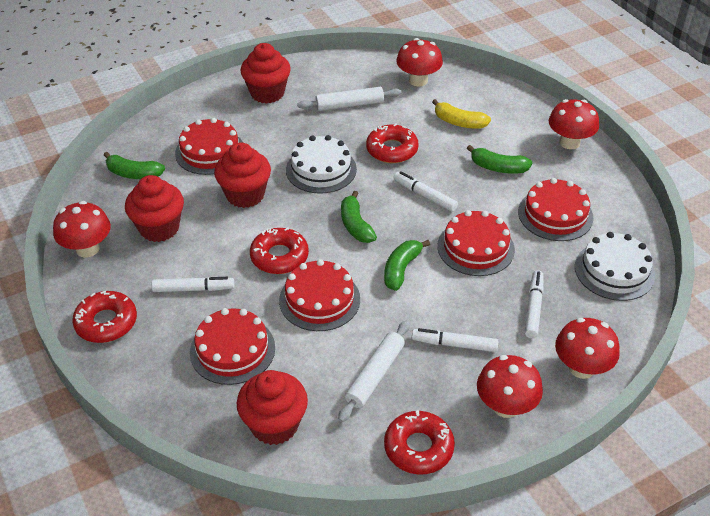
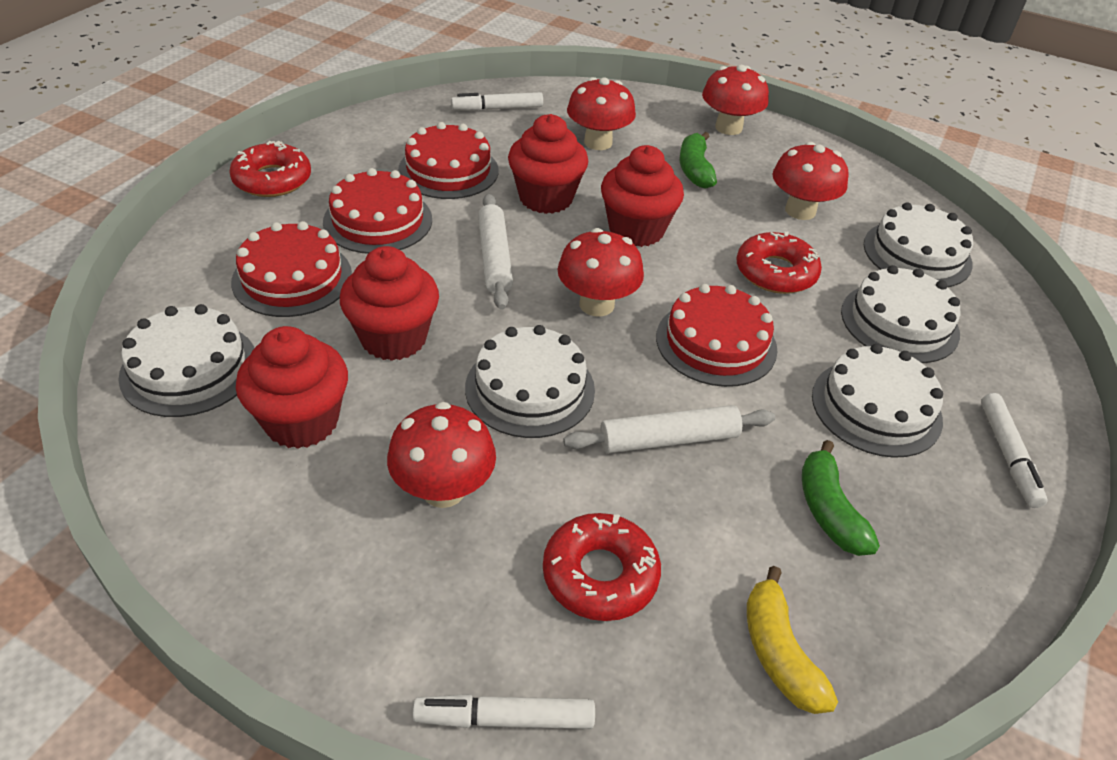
green banana: [104,152,165,179] [341,191,377,243] [384,240,430,291] [467,145,532,174] = 4 -> [679,132,717,189] [802,440,880,556] = 2
red cake: [175,118,243,175] [190,308,275,385] [279,259,360,331] [437,210,515,276] [518,178,594,241] = 5 -> [231,221,352,317] [323,168,432,254] [398,122,498,199] [656,284,777,387] = 4
red donut: [72,291,137,343] [250,228,309,274] [366,124,419,163] [384,410,455,475] = 4 -> [229,141,311,197] [543,513,661,621] [736,232,822,294] = 3
white cake: [286,135,357,194] [575,232,655,301] = 2 -> [118,304,254,417] [465,325,595,438] [812,344,943,458] [841,265,960,363] [864,202,973,287] = 5
white marker: [151,277,234,292] [394,171,458,212] [412,328,498,352] [525,270,543,338] = 4 -> [412,694,595,729] [451,92,543,111] [981,393,1048,508] = 3

